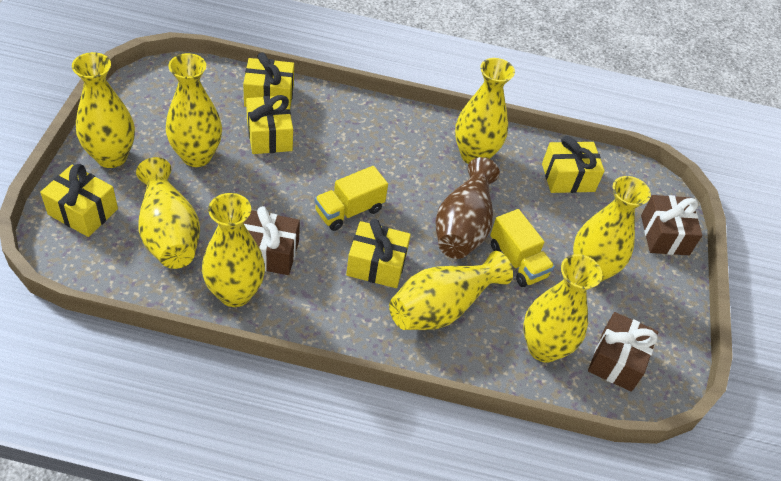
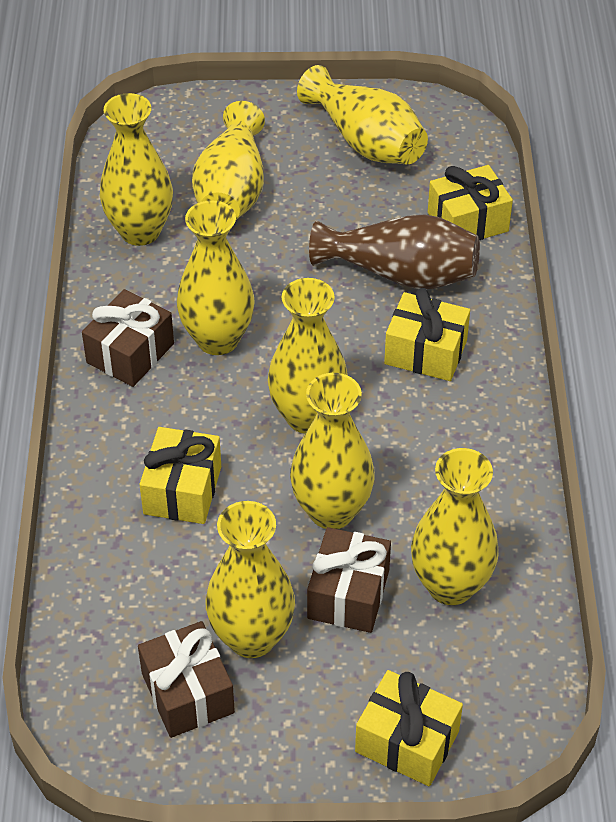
yellow gift: [40,164,118,237] [243,52,294,109] [246,95,293,154] [346,219,411,288] [542,136,605,193] = 5 -> [140,427,221,524] [355,670,463,786] [384,288,470,381] [428,165,513,240] = 4
yellow truck: [314,166,388,231] [490,209,555,287] = 2 -> none = 0

